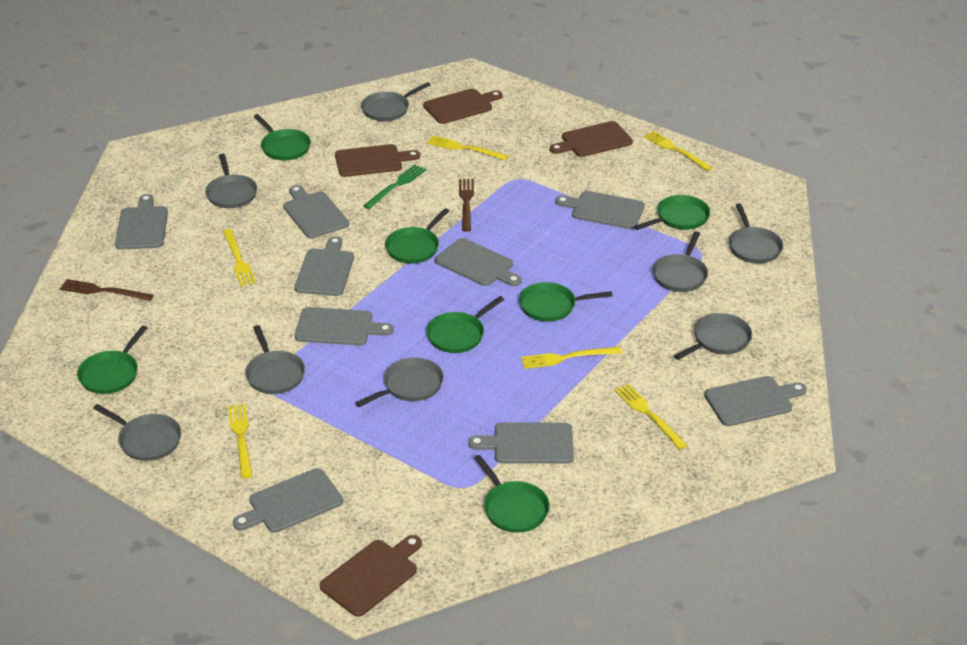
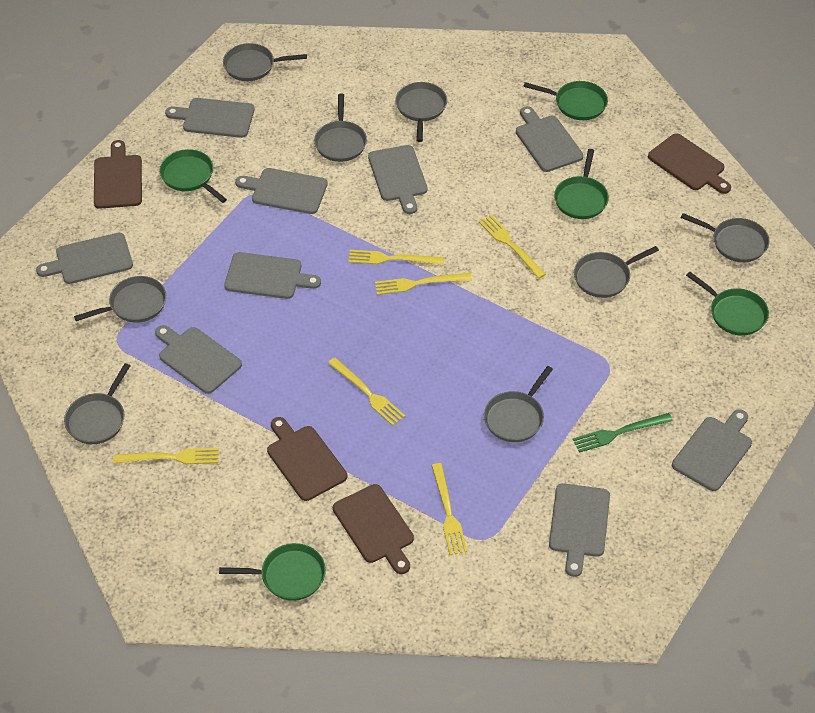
brown fork: [60,279,153,301] [459,179,474,231] = 2 -> none = 0
green pan: [77,326,147,394] [254,114,311,160] [385,208,449,263] [426,296,504,353] [474,455,550,533] [519,282,613,322] [634,195,710,230] = 7 -> [160,149,227,203] [219,543,326,601] [523,81,608,120] [554,149,609,219] [686,272,769,336] = 5

